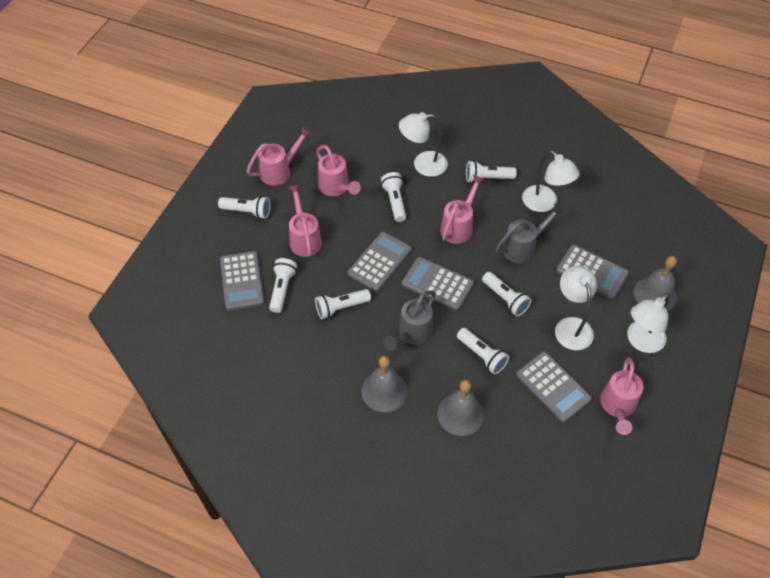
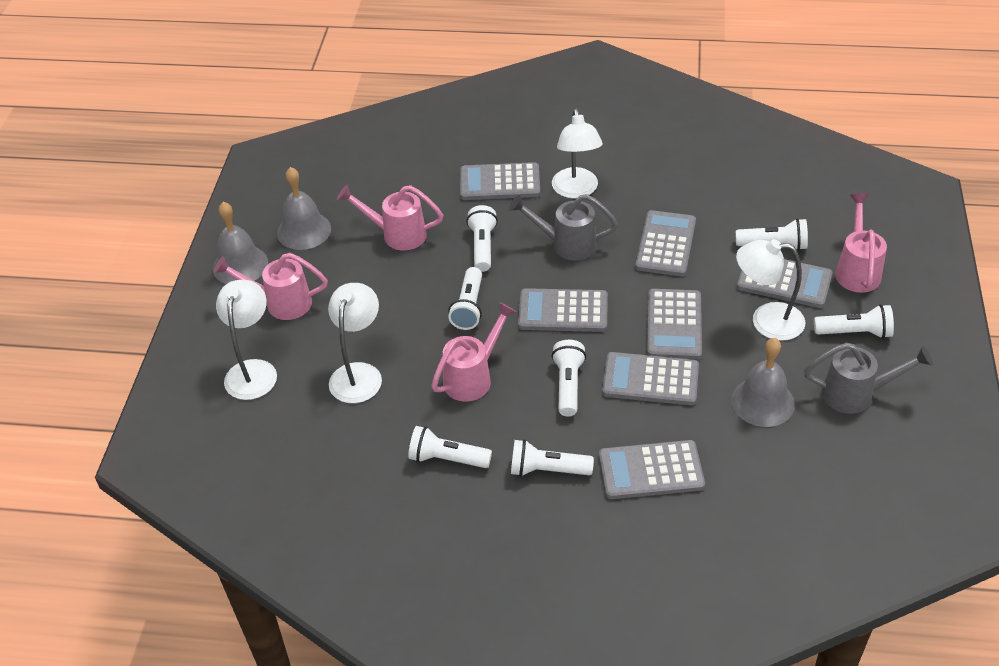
grey calculator: [220,251,264,310] [348,232,412,291] [402,257,474,310] [516,352,592,422] [556,245,629,299] = 5 -> [460,162,540,200] [518,288,608,332] [599,440,705,499] [602,352,699,405] [635,210,696,276] [647,289,702,360] [737,259,833,308] = 7
pink watering can: [246,126,312,186] [288,184,322,257] [316,145,361,196] [440,174,485,244] [600,357,643,435] = 5 -> [214,253,328,320] [337,185,443,251] [431,302,517,402] [835,193,887,293] = 4

